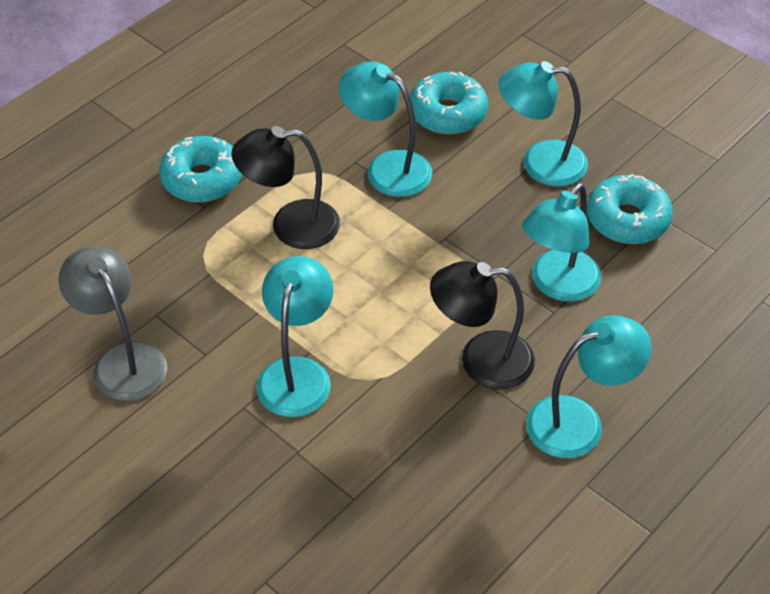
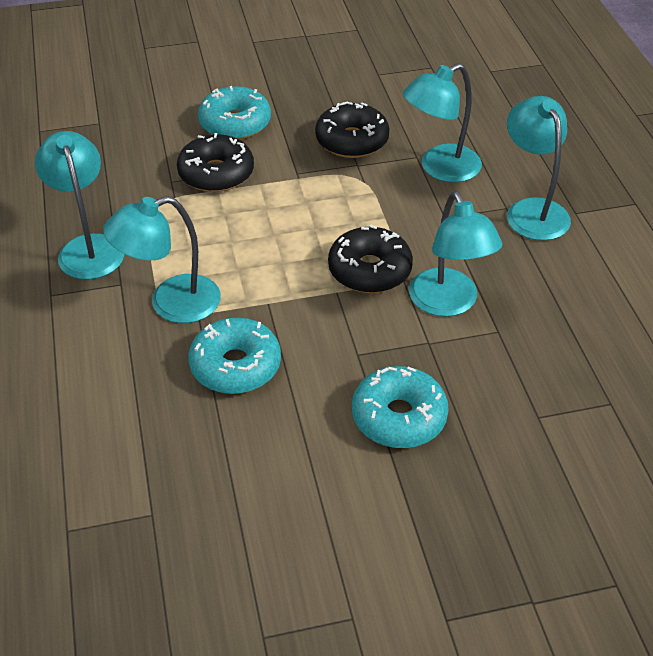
black donut: none = 0 -> [177,133,254,192] [315,101,390,158] [328,225,413,293] = 3
black lamp: [231,126,340,249] [430,261,535,389] = 2 -> none = 0
grey lamp: [58,246,167,401] = 1 -> none = 0

